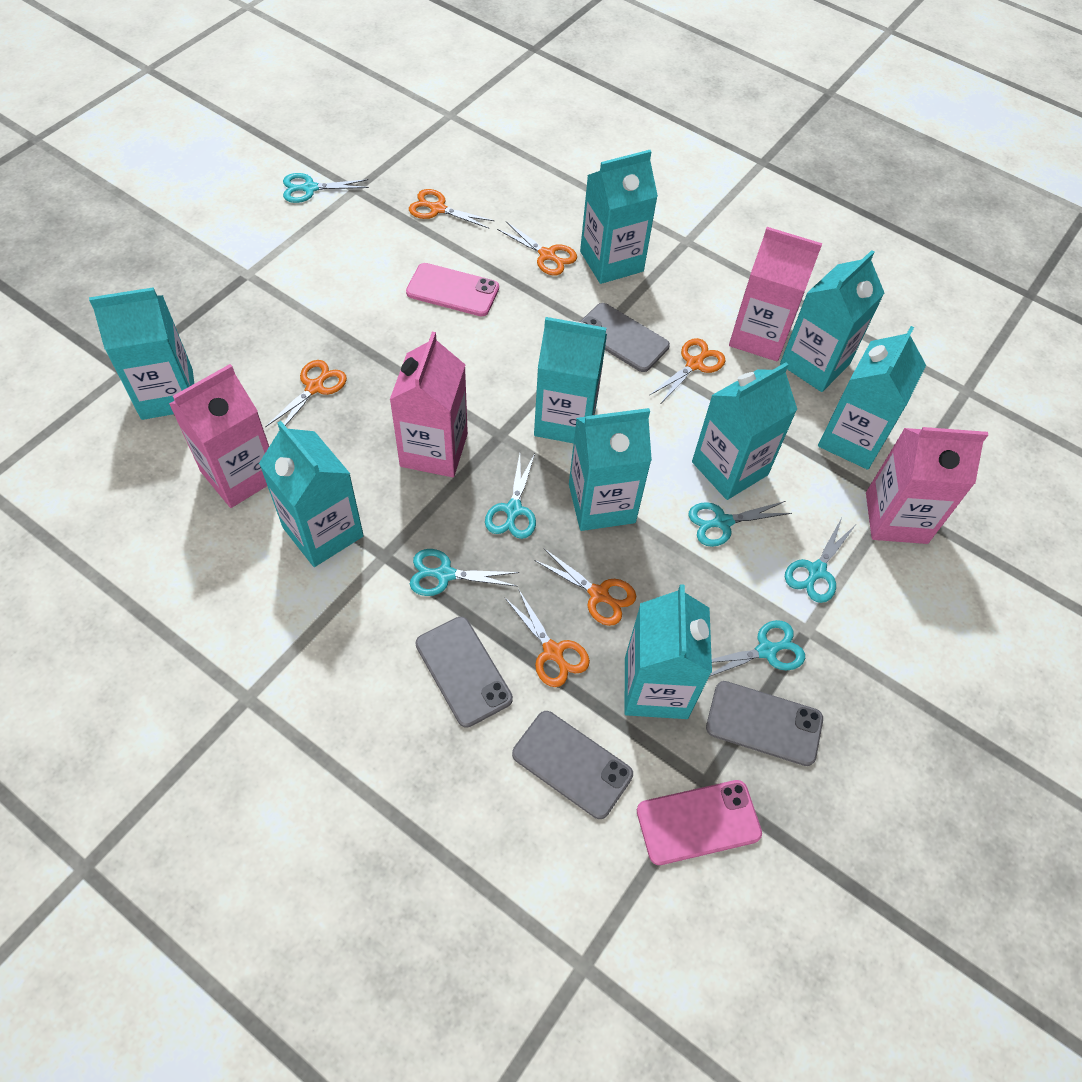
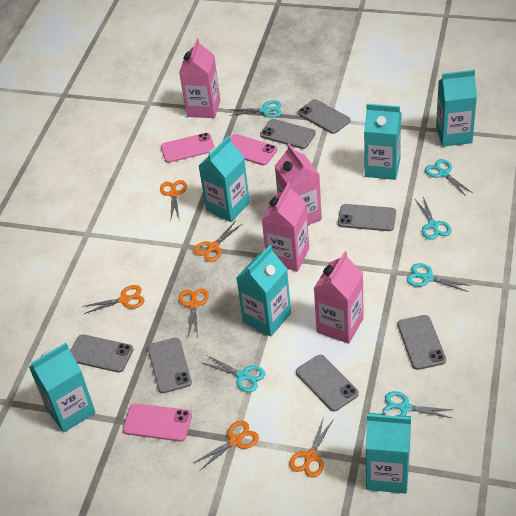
grey phone: [415,617,513,728] [512,711,633,819] [580,303,670,372] [706,681,823,766] = 4 -> [70,334,134,373] [148,337,192,393] [260,119,316,149] [296,355,359,412] [298,99,351,134] [338,204,396,231] [397,315,446,370] = 7
pink phone: [406,263,499,316] [637,780,762,865] = 2 -> [123,403,192,441] [161,133,215,163] [230,134,278,166] = 3
turquoise carton: [89,287,194,420] [259,421,364,567] [534,317,607,443] [569,408,652,531] [580,150,658,284] [624,584,712,719] [692,362,797,500] [780,250,884,392] [818,326,926,470] = 9 -> [29,343,96,432] [199,136,250,222] [236,245,291,336] [364,104,402,180] [366,411,411,494] [436,70,477,147] = 6

